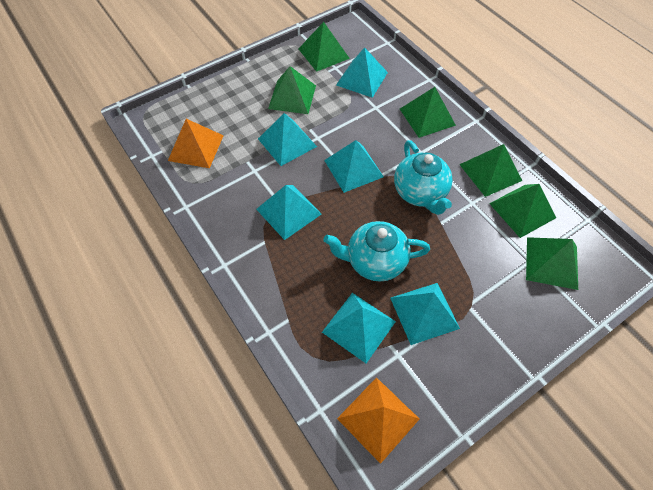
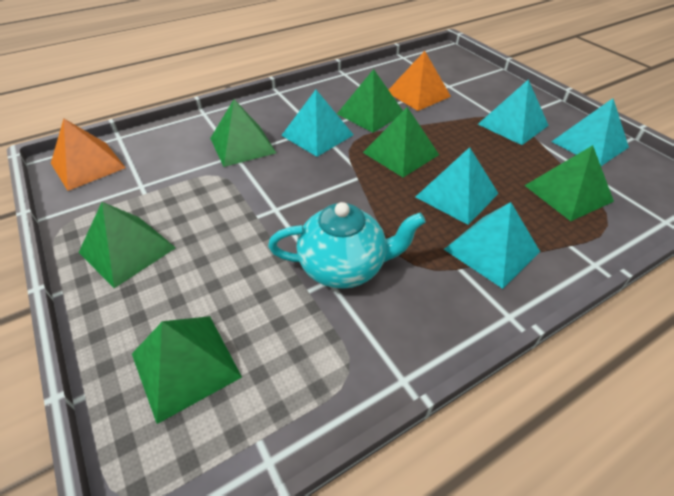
turquoise pyramid: [256,185,322,240] [258,113,317,166] [322,293,396,363] [324,140,384,193] [336,47,388,98] [390,283,460,345] = 6 -> [281,90,354,157] [416,147,499,225] [444,202,540,289] [478,79,549,145] [551,98,629,166] = 5
turquoise teapot: [323,221,430,281] [394,140,453,215] = 2 -> [268,202,426,289] = 1

